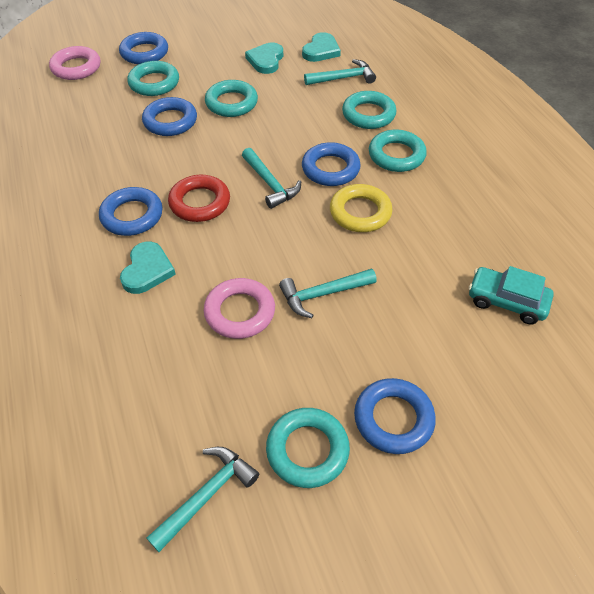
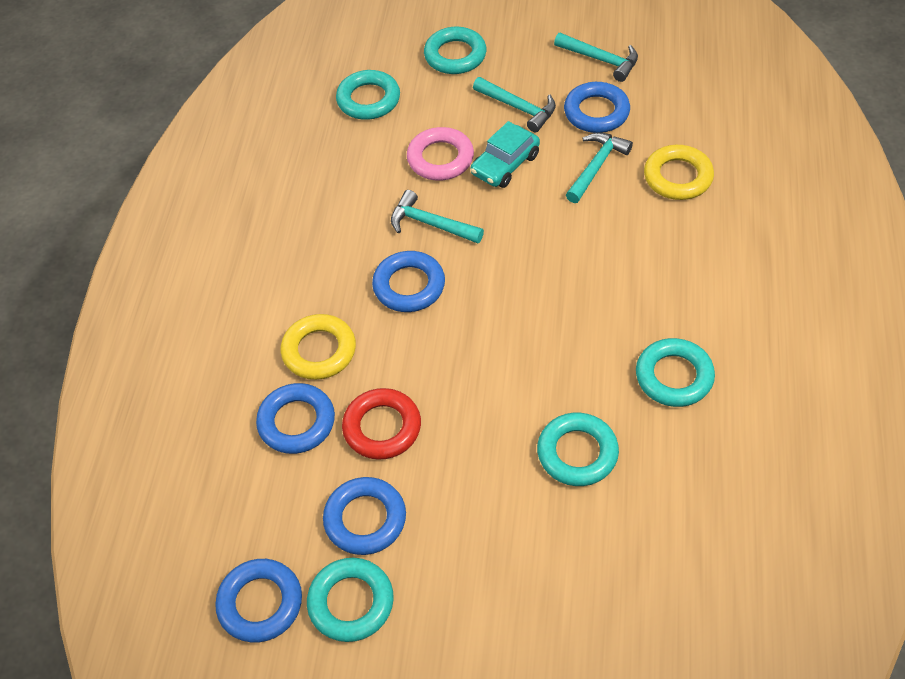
pink ring: [49,46,100,80] [204,278,275,339] = 2 -> [407,127,474,181] = 1
turquoise heart: [120,242,176,294] [245,43,283,74] [302,32,341,62] = 3 -> none = 0
yellow ring: [330,184,393,232] = 1 -> [281,314,356,380] [644,145,714,200] = 2

